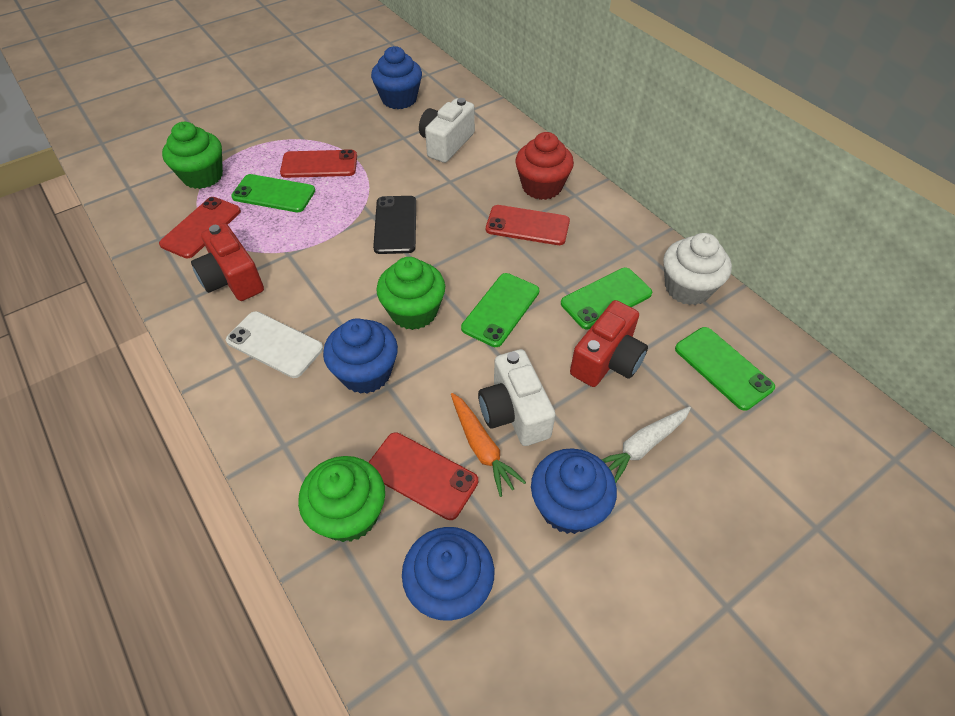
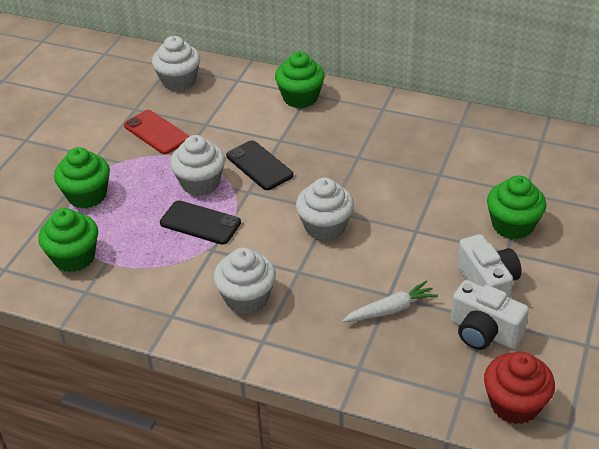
black phone: [373,196,416,254] = 1 -> [160,200,241,245] [226,140,293,190] = 2
blue cupcake: [323,318,398,394] [371,46,422,109] [402,527,494,621] [531,448,617,534] = 4 -> none = 0
green cupcake: [162,122,223,189] [298,456,385,542] [376,257,445,330] = 3 -> [38,208,98,272] [54,147,110,208] [275,52,325,108] [487,175,546,240] = 4
green phone: [231,174,315,212] [461,273,539,347] [561,268,652,329] [675,327,775,411] = 4 -> none = 0
orange carrot: [451,393,526,497] = 1 -> none = 0
red camera: [191,223,264,301] [570,300,648,387] = 2 -> none = 0
red phone: [159,197,241,258] [280,149,357,178] [368,432,478,520] [486,205,570,245] = 4 -> [124,110,189,154] = 1
white cupcake: [663,233,732,305] = 1 -> [152,36,200,91] [170,135,225,196] [214,248,276,314] [296,177,354,241] = 4
white phone: [226,311,323,378] = 1 -> none = 0

